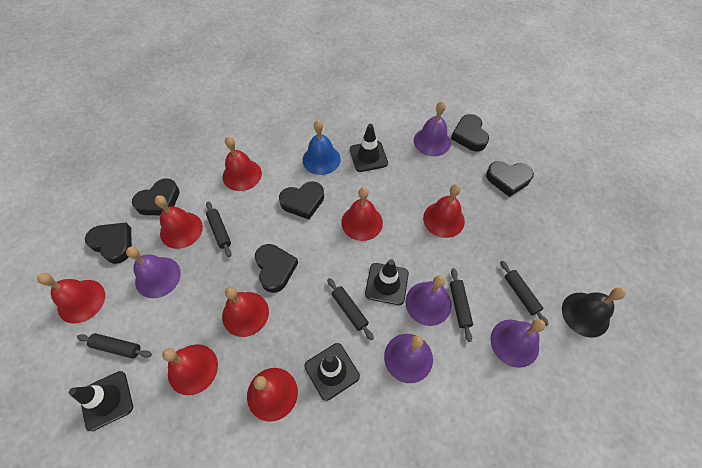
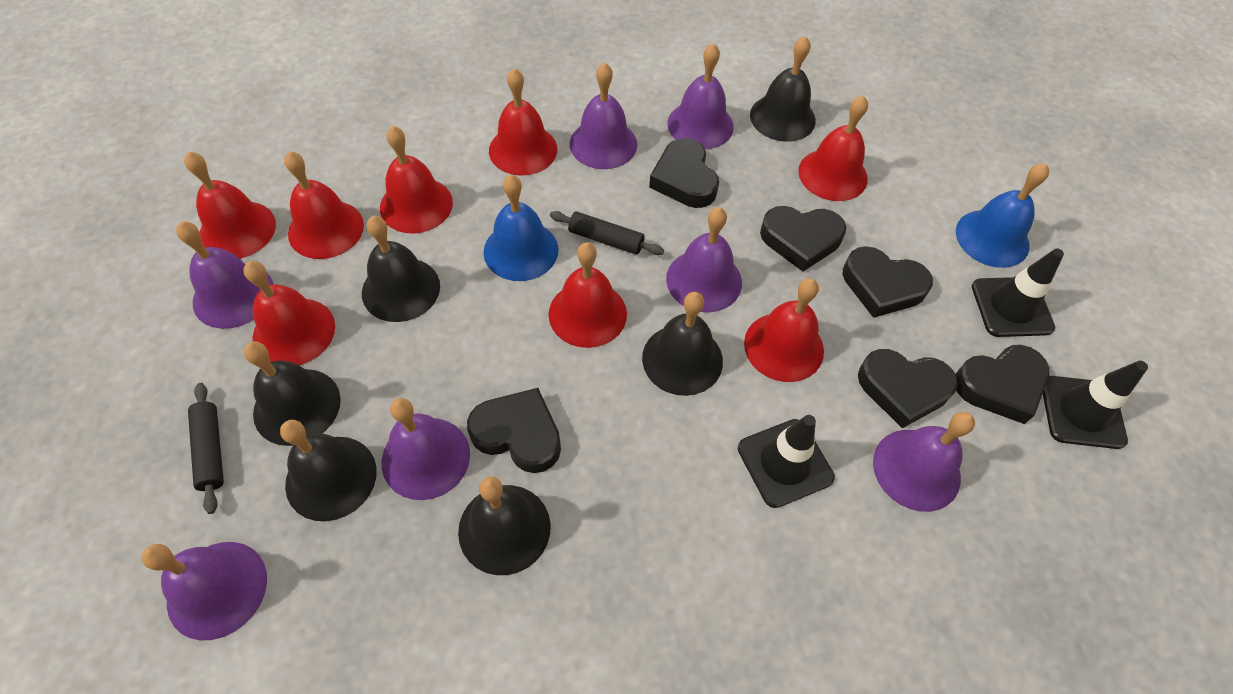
black bell: [562,287,626,338] = 1 -> [244,341,341,446] [280,420,377,521] [362,216,440,322] [458,477,551,575] [642,292,723,396] [750,36,816,142] = 6
black rolling pin: [77,333,152,359] [206,201,231,257] [327,278,374,340] [450,268,473,342] [500,261,549,326] = 5 -> [188,383,224,514] [550,211,664,255] = 2
black traffic cone: [69,371,133,431] [304,343,360,401] [350,124,388,172] [365,259,409,305] = 4 -> [738,415,835,508] [972,249,1064,337] [1043,361,1148,449] = 3
blue bell: [303,120,341,175] = 1 -> [484,175,558,281] [956,163,1049,268] = 2
purple bell: [126,247,181,298] [384,334,433,383] [405,275,451,326] [414,101,451,156] [491,319,545,368] = 5 -> [142,542,267,640] [176,222,274,329] [382,398,470,500] [570,62,637,169] [666,207,742,313] [667,43,734,149] [873,412,975,512] = 7

